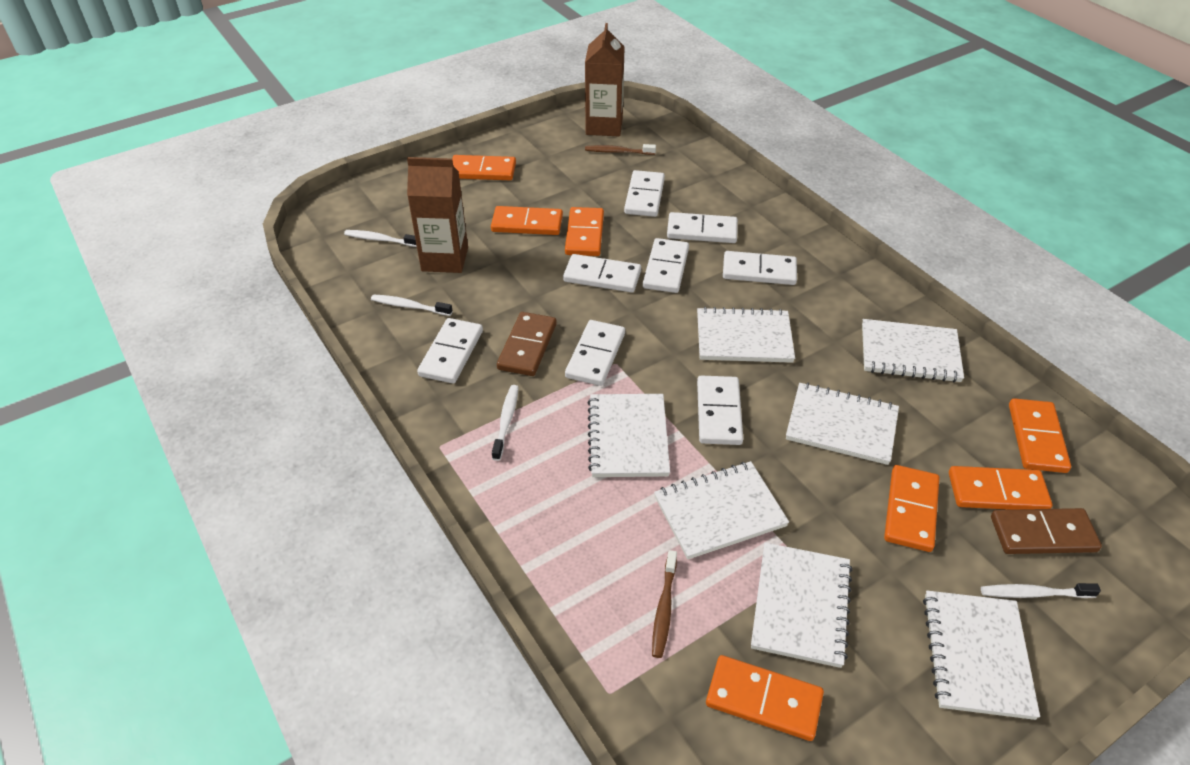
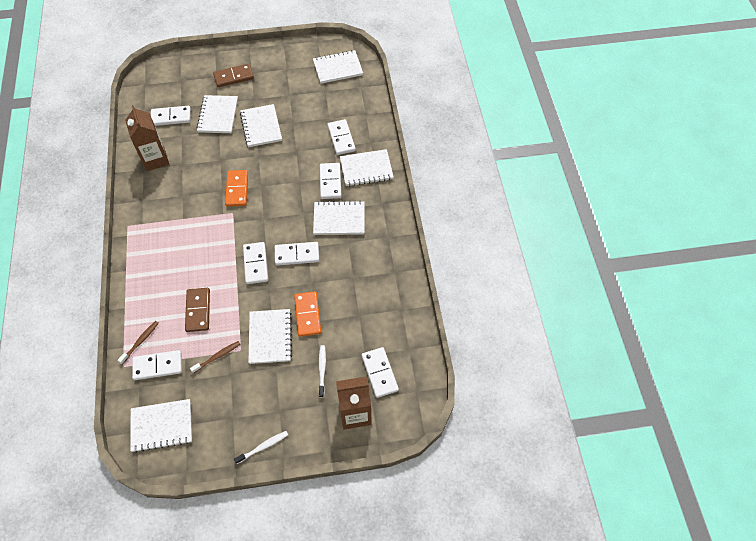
orange domino: [452,155,516,180] [491,206,563,235] [565,207,604,256] [706,655,824,741] [884,465,939,552] [949,466,1052,510] [1009,398,1071,473] = 7 -> [225,170,248,207] [294,291,321,337] = 2
white domino: [417,318,483,384] [563,254,641,293] [565,320,625,386] [624,170,665,217] [643,238,689,293] [667,212,738,243] [697,376,743,445] [723,251,797,285] = 8 -> [132,350,182,380] [151,106,191,126] [243,242,268,284] [275,242,319,265] [320,163,342,199] [327,119,356,155] [362,347,399,398] = 7
white toothbrush: [344,230,417,247] [371,294,452,316] [492,385,519,461] [981,583,1101,598] = 4 -> [234,431,288,464] [319,345,326,397] = 2

